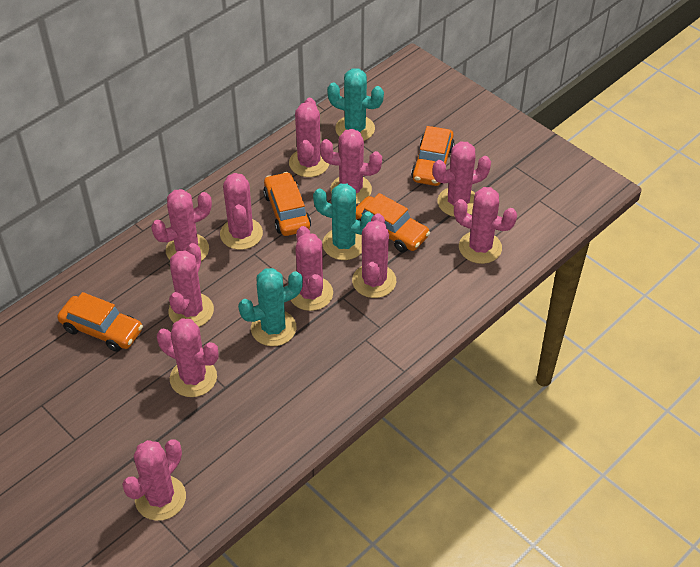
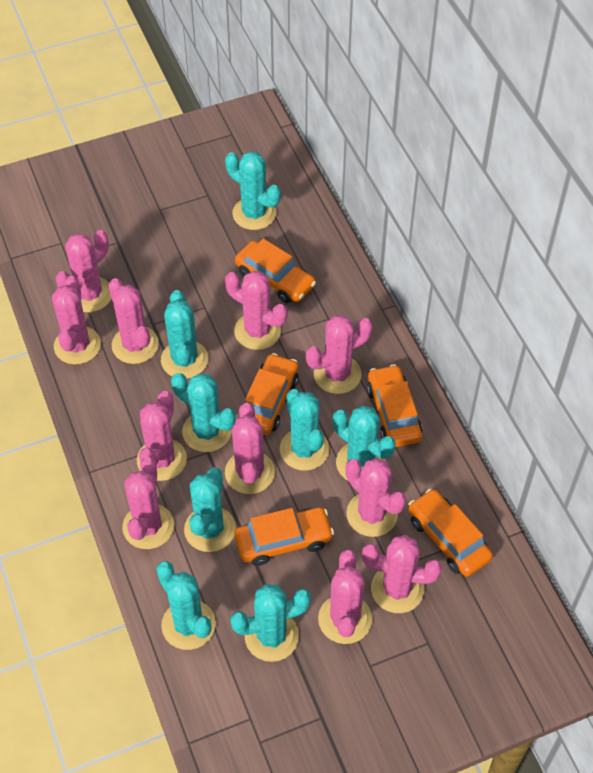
orange car: [57,292,143,352] [263,172,311,236] [356,193,430,252] [411,126,455,186] = 4 -> [234,507,334,566] [235,239,316,303] [245,353,299,435] [367,364,423,447] [408,489,493,577] = 5
turquoise cactus: [238,268,303,346] [313,184,374,260] [327,68,384,141] = 3 -> [156,561,216,650] [161,290,208,379] [171,373,236,452] [184,467,236,552] [225,151,281,230] [230,584,311,662] [280,389,329,471] [333,405,396,481] = 8

